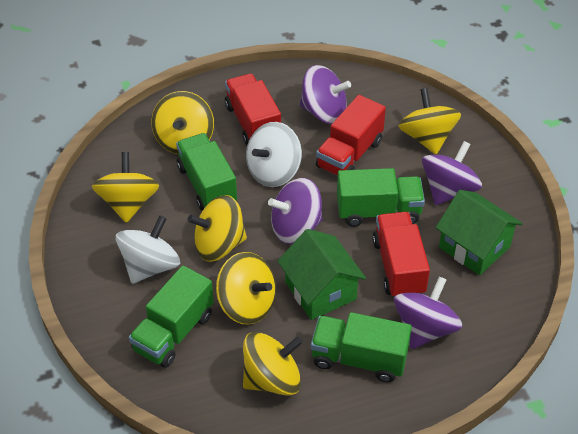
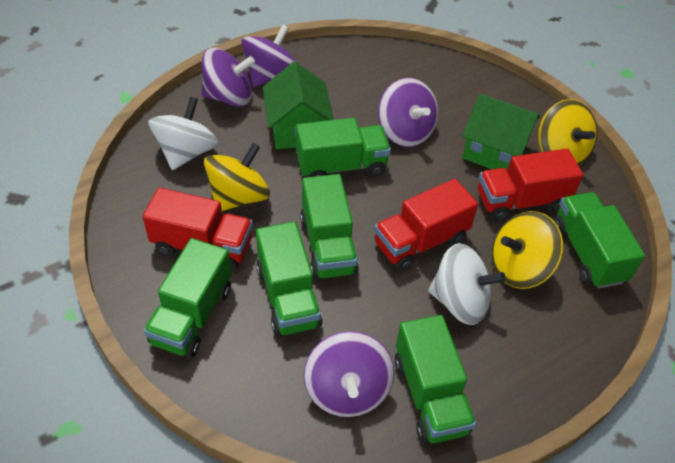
green truck: [129,266,214,368] [176,133,237,211] [311,312,412,382] [337,168,425,227] = 4 -> [143,238,231,358] [256,221,323,336] [296,118,391,177] [300,174,359,280] [395,315,476,444] [553,192,645,289] = 6
yellow spinning top: [92,152,159,223] [151,91,214,154] [187,195,247,262] [216,252,276,325] [243,332,303,396] [398,88,461,154] = 6 -> [204,143,270,211] [492,211,563,289] [538,99,598,166] = 3

